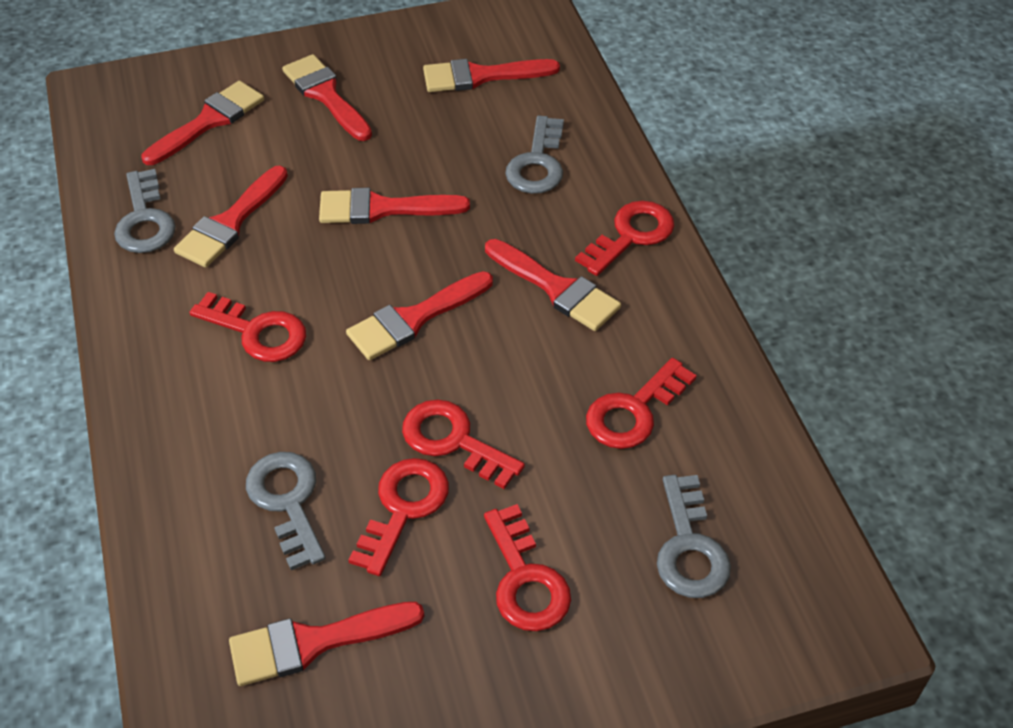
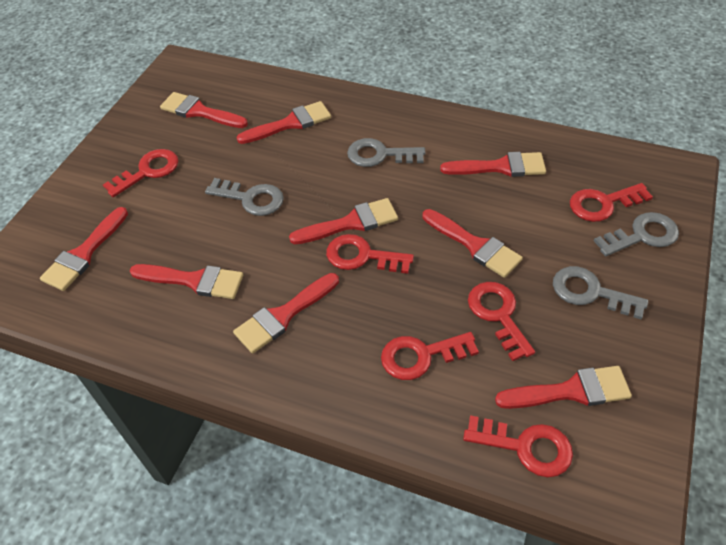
red brush: [142,81,264,165] [174,166,288,268] [229,602,424,686] [282,54,372,141] [319,188,470,224] [346,271,493,360] [423,59,560,92] [485,239,621,331] = 8 -> [40,207,128,291] [130,264,243,299] [160,92,248,128] [233,273,339,354] [236,101,331,144] [289,198,398,244] [423,209,523,278] [440,152,546,177] [495,366,632,409] = 9

